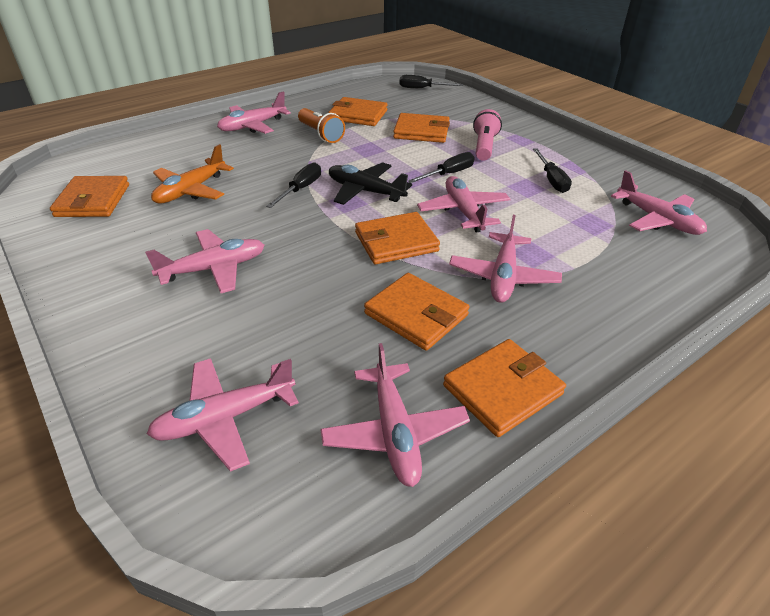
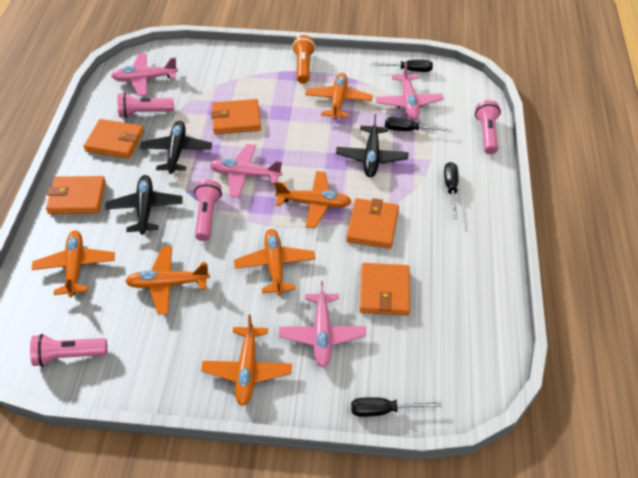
black plane: [329,162,412,205] = 1 -> [105,175,183,235] [140,121,212,174] [336,114,408,177] = 3
orange plane: [151,144,234,204] = 1 -> [32,230,115,297] [125,247,210,315] [201,315,292,406] [234,229,315,296] [275,171,352,228] [305,73,373,120] = 6
orange wallet: [50,176,129,217] [328,97,388,126] [355,212,440,264] [364,273,470,351] [393,113,450,143] [443,339,566,437] = 6 -> [46,176,106,214] [83,119,144,159] [211,99,261,134] [346,198,399,249] [360,263,410,316] = 5
pink flashlight: [473,109,502,161] = 1 -> [30,334,107,367] [117,92,174,118] [194,179,222,241] [475,100,501,154] = 4
pink plane: [145,229,265,293] [147,358,299,472] [217,91,291,134] [320,343,470,487] [417,176,511,232] [449,215,562,303] [611,170,707,235] = 7 -> [111,53,178,96] [209,144,282,198] [279,281,366,367] [376,62,444,120] = 4

